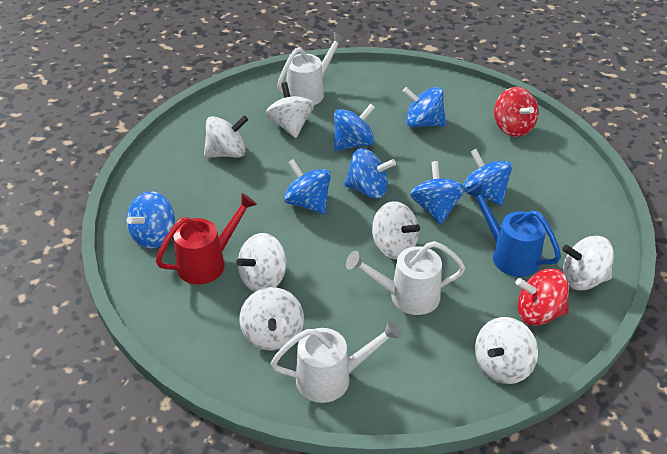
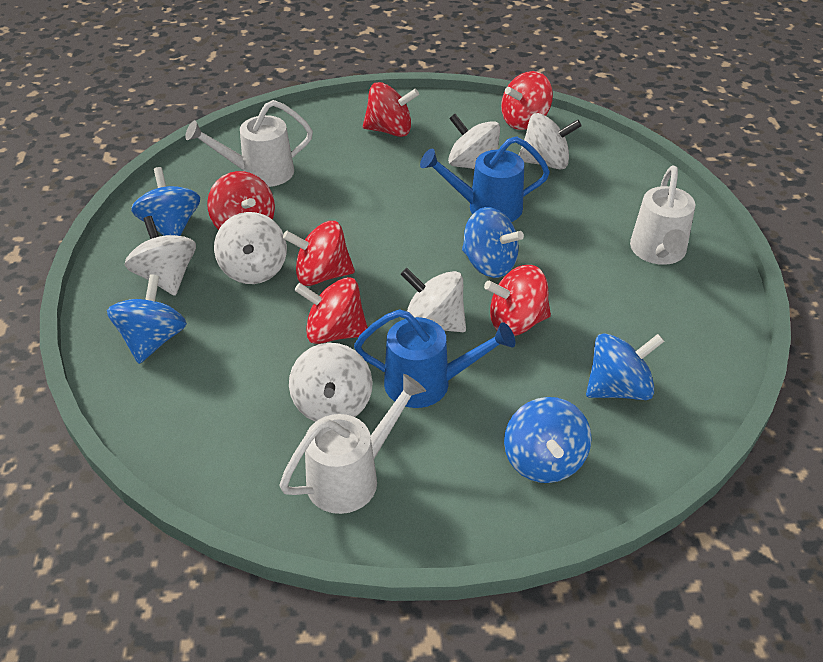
blue spinning top: [127,191,175,249] [284,159,331,214] [334,104,375,151] [344,148,396,199] [402,87,446,127] [410,161,466,225] [463,149,512,206] = 7 -> [107,274,187,364] [131,167,200,236] [462,207,524,278] [504,397,592,483] [586,333,665,400] = 5
blue watering can: [466,183,561,277] = 1 -> [354,309,516,408] [420,136,550,222] = 2
red spinning top: [494,87,539,137] [515,269,569,326] = 2 -> [207,171,275,230] [283,221,355,286] [295,277,368,344] [363,82,419,137] [484,265,551,336] [501,71,553,130] = 6
red watering can: [156,193,257,285] = 1 -> none = 0
white spinning top: [204,115,248,158] [236,233,286,292] [239,287,304,350] [266,82,314,138] [372,201,420,259] [475,317,538,384] [562,236,614,290] = 7 -> [125,216,196,296] [214,212,287,284] [289,343,373,422] [401,268,466,332] [448,114,500,169] [519,113,582,170] = 6

